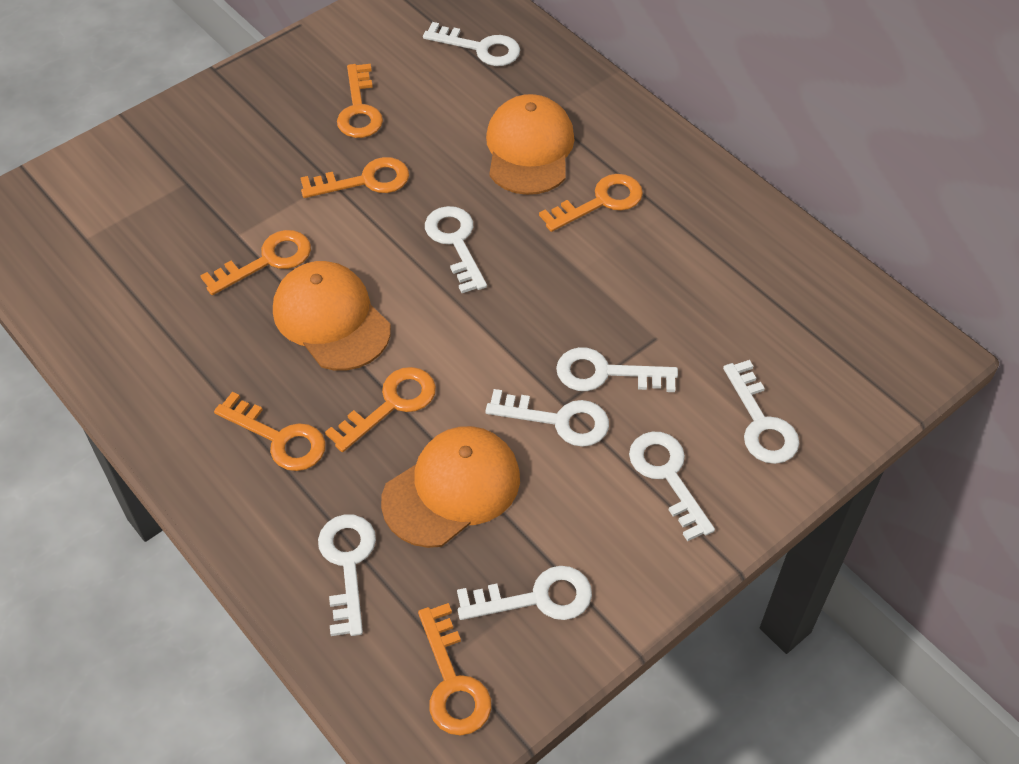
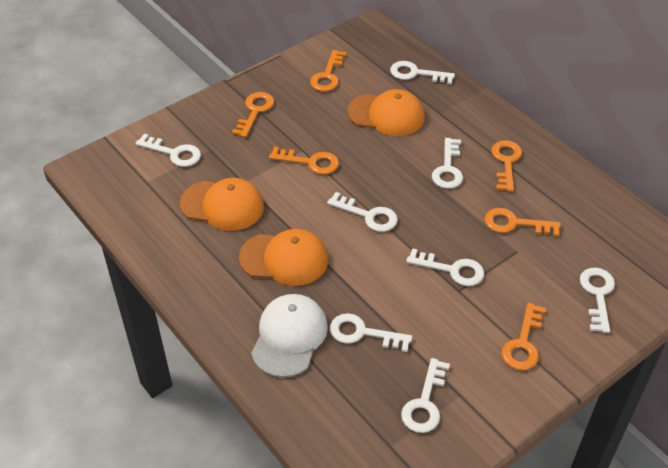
orange key: [200,230,311,295] [214,392,326,471] [301,157,409,198] [325,367,436,452] [337,64,383,138] [418,603,491,735] [539,174,643,232] = 7 -> [232,92,274,138] [269,146,339,175] [310,50,346,92] [484,208,561,237] [491,140,522,192] [501,303,546,370] = 6
white cap: none = 0 -> [251,294,328,378] = 1

